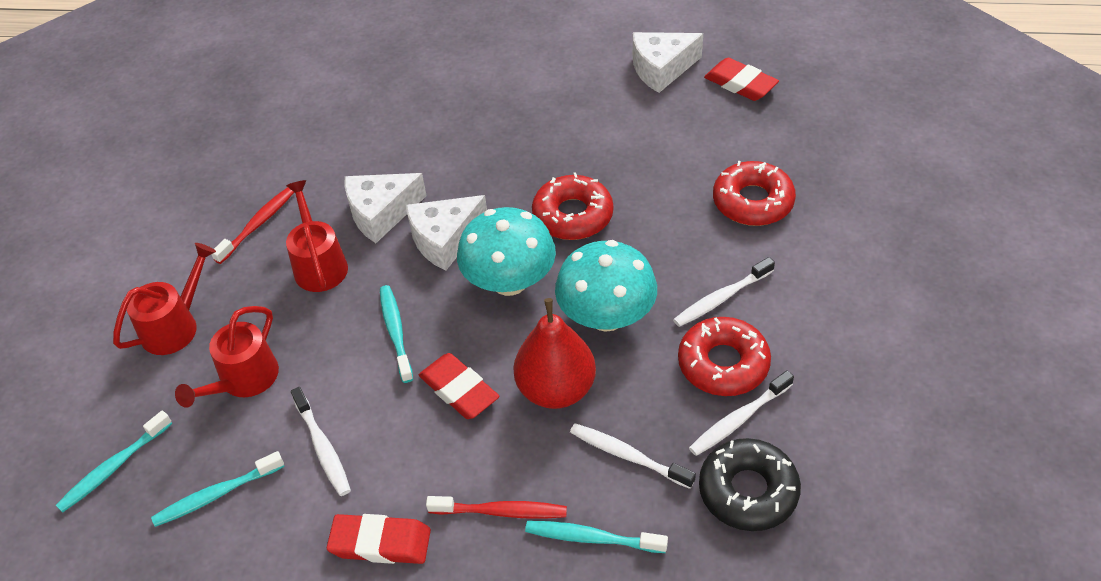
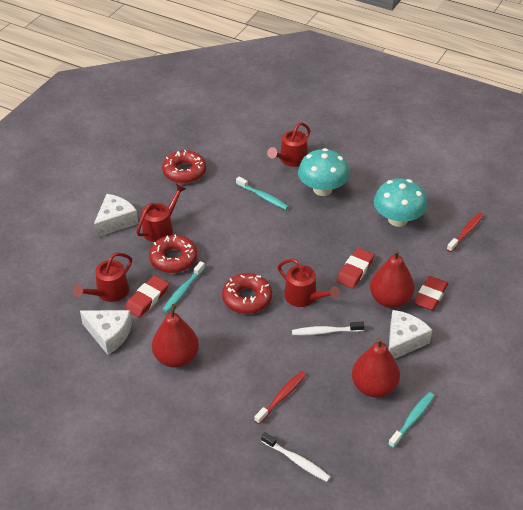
black donut: [699,438,801,531] = 1 -> none = 0
red pear: [513,298,596,409] = 1 -> [152,304,199,368] [352,338,400,398] [370,249,415,308] = 3
red watering can: [113,243,216,355] [175,306,279,408] [286,180,348,292] = 3 -> [73,252,132,302] [136,184,186,242] [267,122,310,167] [278,259,340,307] = 4
turquoise toothbrush: [56,411,172,512] [151,451,285,527] [380,285,413,383] [525,521,668,553] = 4 -> [162,261,205,313] [236,177,289,210] [388,392,434,448] = 3
white toothbrush: [291,387,351,496] [570,423,696,489] [673,257,775,327] [689,370,794,456] = 4 -> [261,432,330,482] [292,322,364,335] = 2

